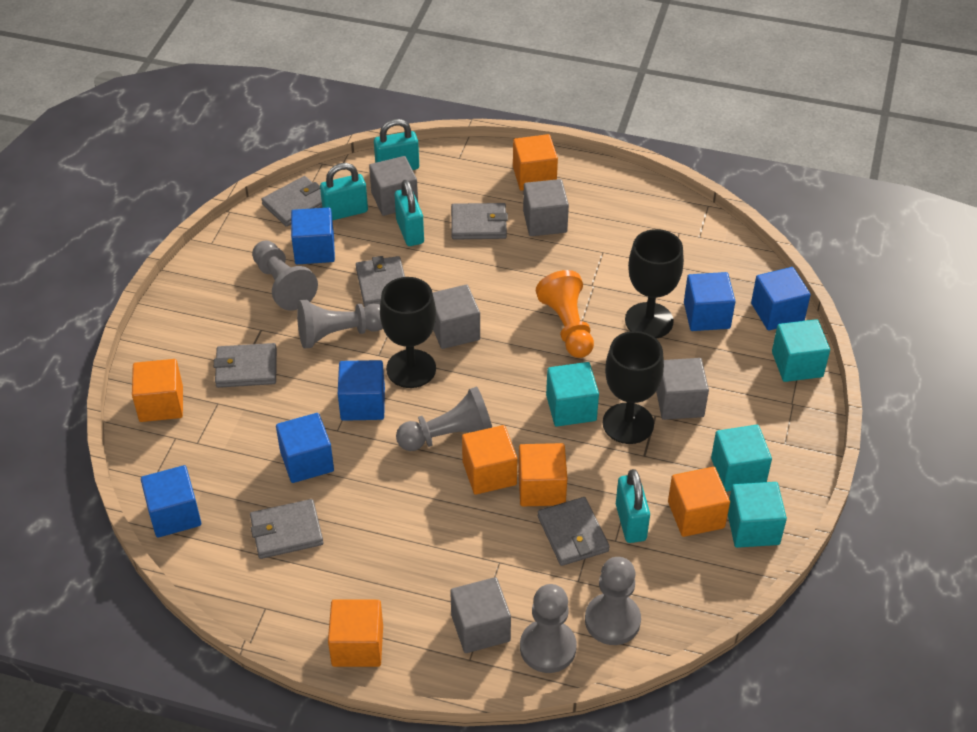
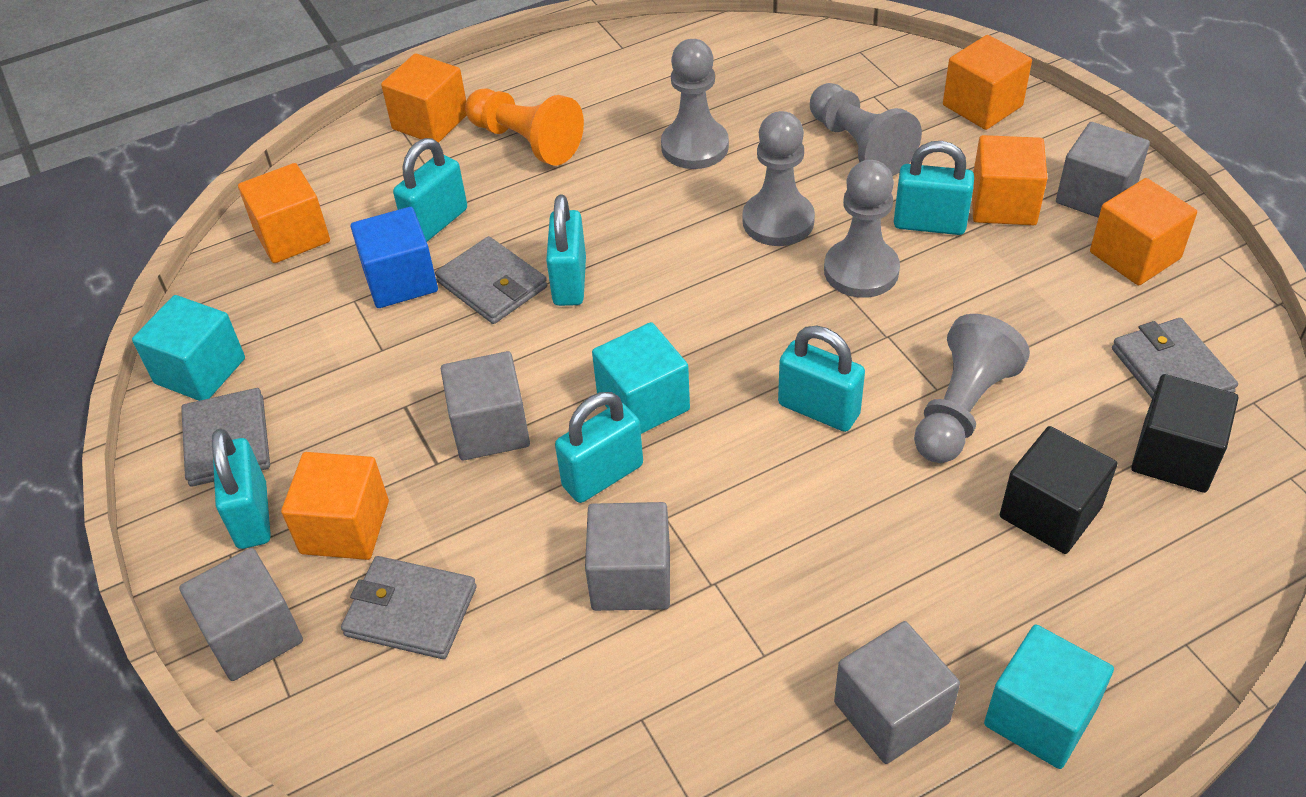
black cube: none = 0 -> [1000,426,1117,554] [1131,374,1238,493] = 2
black goblet: [380,277,436,388] [603,331,664,444] [625,229,684,339] = 3 -> none = 0
blue cube: [141,465,201,538] [276,413,334,483] [291,207,335,264] [338,360,385,421] [684,272,735,331] [751,267,811,331] = 6 -> [351,207,438,308] = 1
grey wallet: [214,343,277,388] [250,499,324,559] [261,176,322,227] [356,256,405,307] [451,203,508,240] [538,497,610,566] = 6 -> [181,388,270,487] [341,556,477,659] [435,236,547,324] [1112,318,1238,398] = 4
turquoise cube: [546,362,599,427] [711,425,772,492] [728,482,787,548] [772,319,830,382] = 4 -> [132,295,245,401] [592,322,690,434] [984,625,1114,769] = 3
turquoise padlock: [320,163,368,220] [374,119,419,170] [395,180,424,246] [616,469,650,543] = 4 -> [212,429,271,549] [393,138,467,242] [546,194,586,306] [555,392,643,503] [778,326,865,432] [894,141,974,235] = 6

